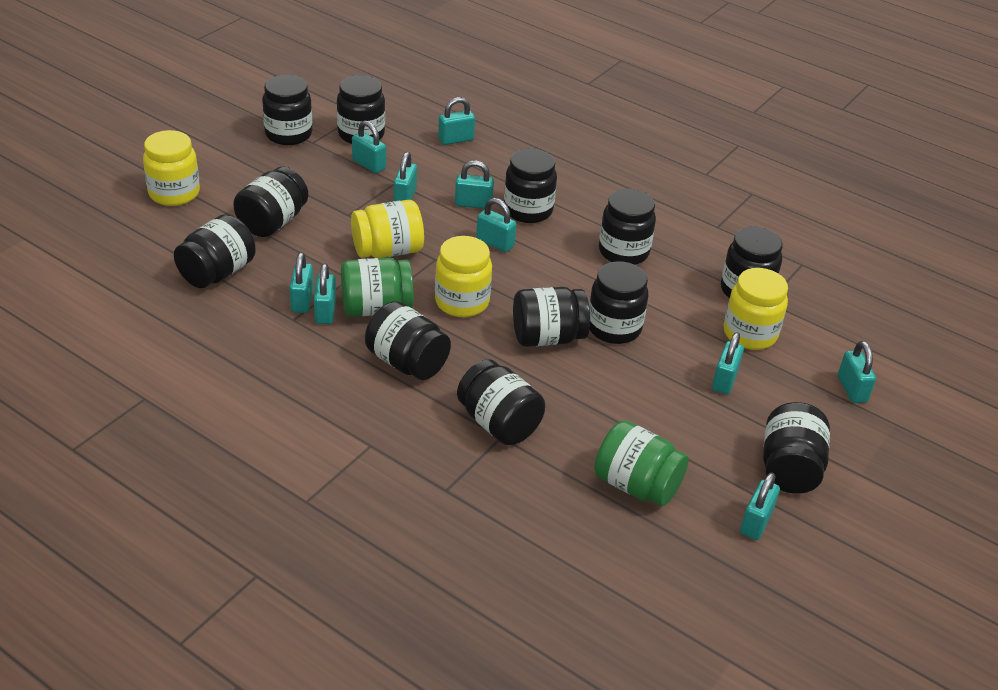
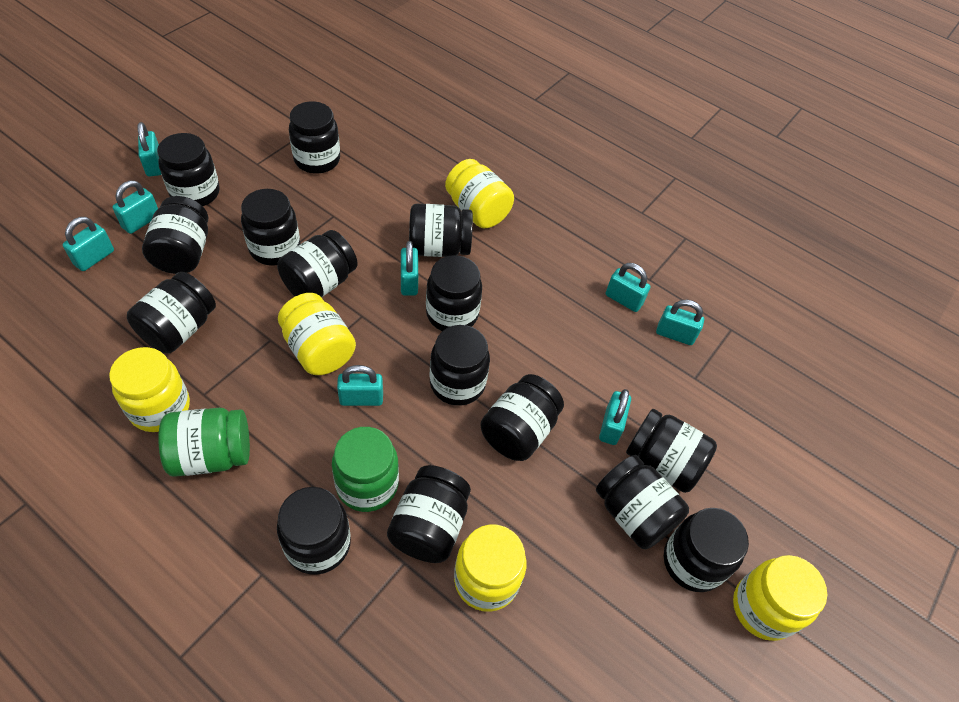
black jar: [174,214,256,288] [233,167,308,237] [262,75,312,145] [337,75,385,144] [365,301,451,380] [457,359,545,445] [504,148,557,223] [513,287,590,347] [589,261,649,344] [599,189,656,265] [721,226,783,298] [763,402,830,494] = 12 -> [127,272,216,353] [142,196,208,274] [157,133,220,206] [241,189,300,266] [277,230,358,297] [277,487,351,575] [289,101,340,174] [387,465,471,563] [409,204,473,257] [426,255,482,331] [430,325,490,406] [480,374,564,461] [596,455,689,549] [626,409,717,493] [664,508,749,592] = 15
turquoise padlock: [289,252,314,313] [314,263,336,324] [352,120,386,173] [394,152,417,201] [438,97,475,145] [455,160,494,209] [476,198,516,252] [712,332,744,394] [740,472,780,540] [838,341,876,403] = 10 -> [62,217,114,271] [112,180,158,234] [137,122,161,176] [337,365,383,406] [401,241,418,296] [599,389,631,445] [606,263,650,312] [656,300,704,345] = 8
yellow jar: [143,130,200,206] [351,200,424,258] [435,236,492,317] [724,268,788,350] = 4 -> [109,347,190,432] [278,293,356,375] [445,159,514,228] [454,524,527,612] [733,555,827,641] = 5

